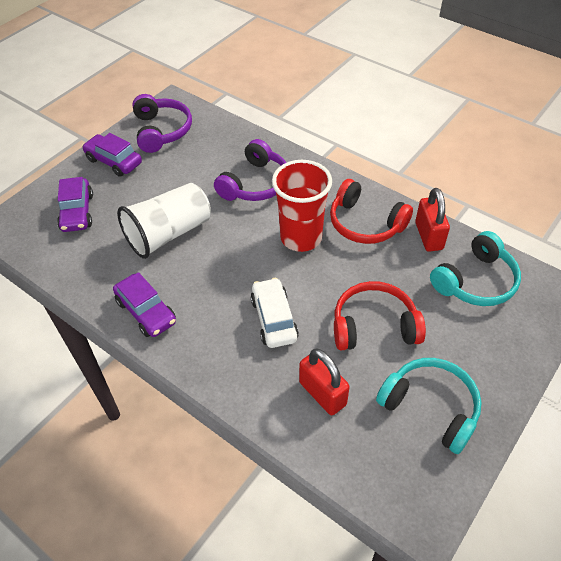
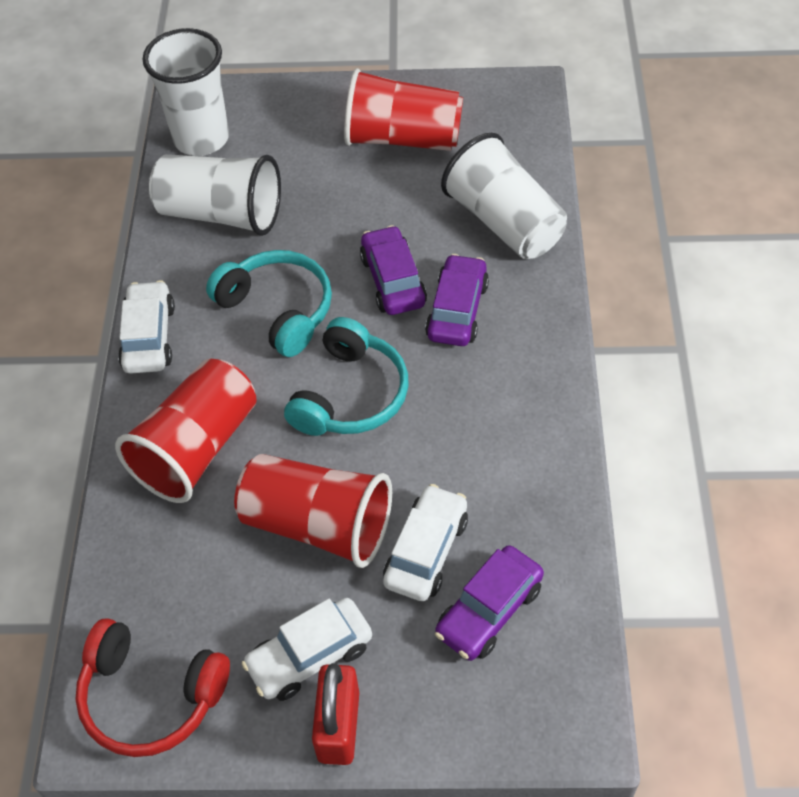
purple headphones: [132,94,192,153] [214,139,286,201] = 2 -> none = 0
red cup: [272,160,332,252] = 1 -> [115,359,257,503] [234,454,392,568] [344,68,463,151] = 3
red headphones: [330,179,413,244] [334,281,426,350] = 2 -> [75,618,230,757] = 1
red padlock: [299,349,350,415] [415,188,450,252] = 2 -> [312,663,359,765] = 1
white car: [250,278,299,348] = 1 -> [118,280,175,374] [242,598,372,701] [383,484,468,601] = 3
white cup: [117,183,211,259] = 1 -> [142,28,229,156] [149,154,281,236] [441,133,567,259] = 3

